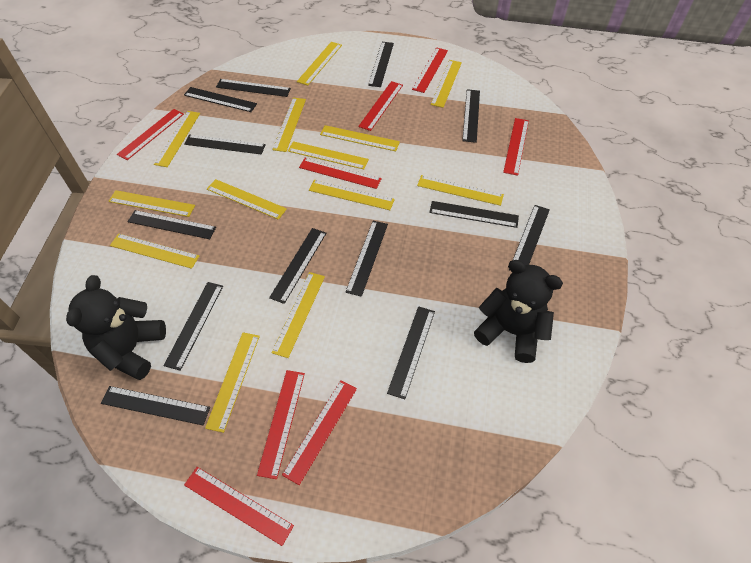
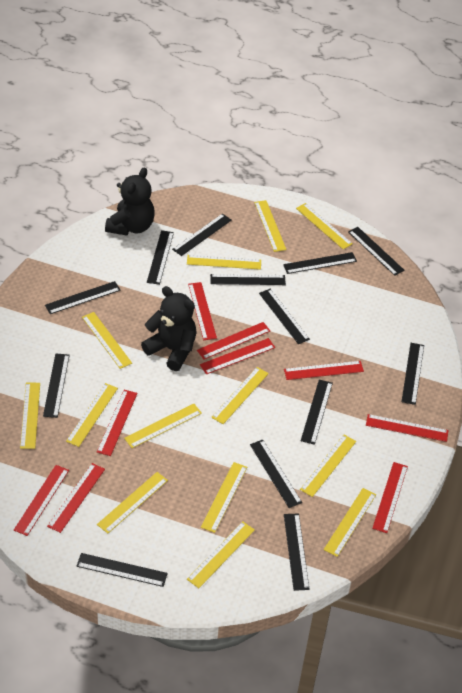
red ruler: [117,109,184,160] [184,467,294,546] [257,370,305,479] [282,380,357,485] [299,158,382,189] [358,81,403,131] [412,47,448,93] [503,118,529,176] = 8 -> [14,465,69,536] [47,463,105,533] [97,390,138,456] [188,282,217,340] [197,322,270,359] [200,338,275,374] [284,361,364,380] [366,414,449,442] [372,462,408,533] = 9

